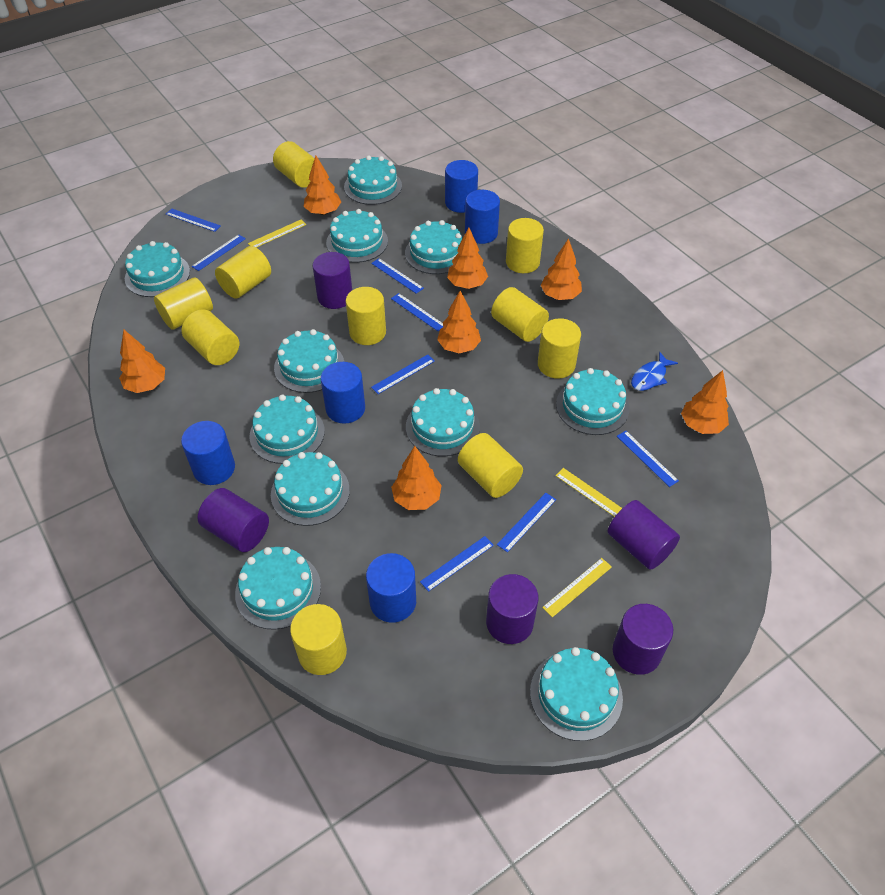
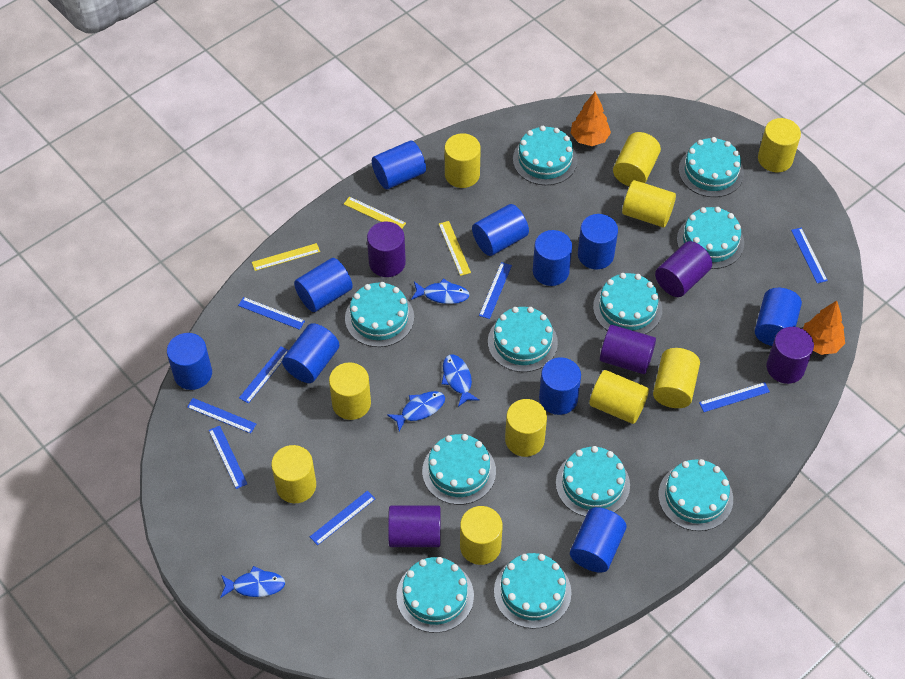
blue cylinder: [181,421,235,485] [321,362,365,424] [366,553,416,623] [445,160,478,213] [465,190,500,244] = 5 -> [167,333,212,390] [282,323,339,383] [294,258,353,312] [372,140,426,189] [472,204,529,256] [533,230,572,286] [539,357,581,415] [570,507,627,573] [578,214,618,269] [755,288,802,346] = 10
blue fish: [631,352,678,391] = 1 -> [220,566,285,598] [387,391,445,432] [411,279,470,304] [442,354,480,407] = 4
orange tree: [119,330,165,393] [303,156,341,215] [391,446,442,510] [437,291,481,353] [447,228,488,289] [541,238,582,300] [681,370,729,434] = 7 -> [571,92,611,146] [803,301,845,355] = 2

